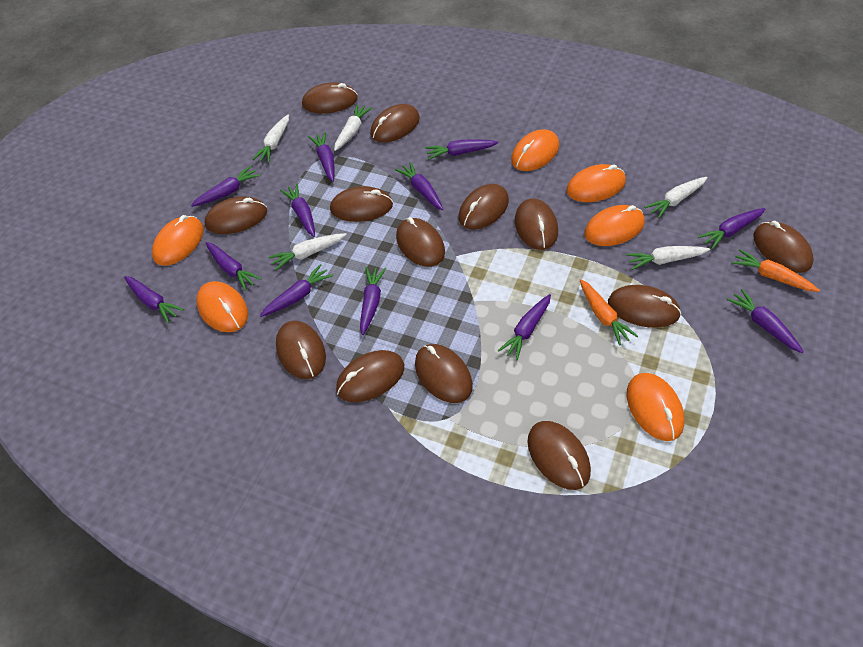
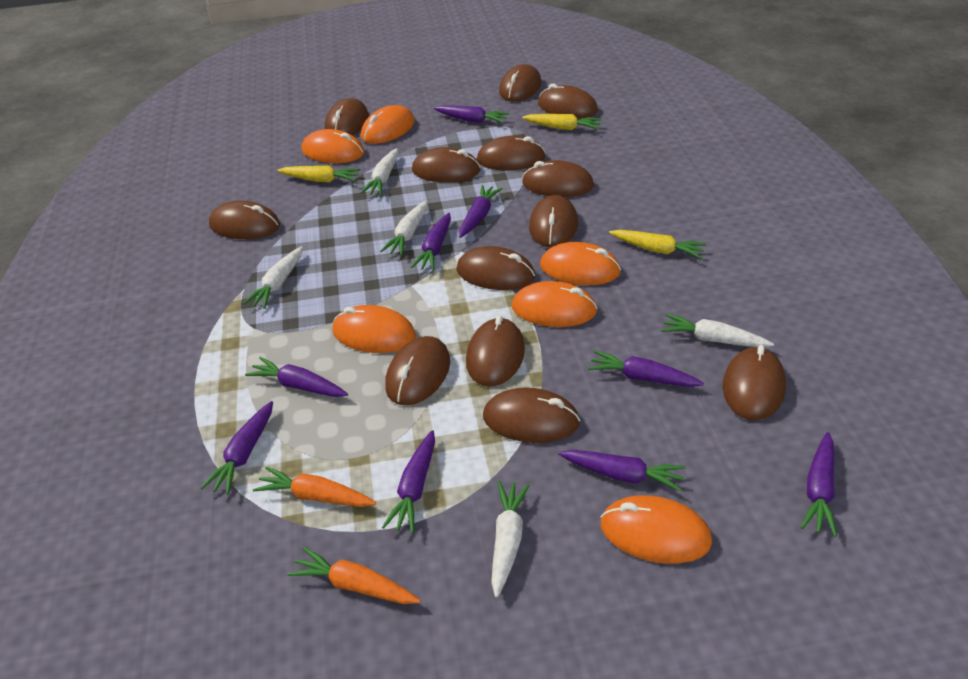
purple carrot: [124,276,184,323] [191,166,260,207] [206,242,261,291] [260,264,333,317] [280,184,315,237] [309,132,335,182] [360,267,386,335] [395,162,443,210] [425,139,499,160] [498,294,551,360] [698,208,765,250] [727,289,804,353] = 12 -> [200,401,273,495] [245,357,348,397] [382,430,435,533] [410,213,451,271] [434,105,509,123] [459,185,503,238] [558,450,686,492] [588,350,704,387] [801,432,837,537] = 9
yellow carrot: none = 0 -> [277,166,361,182] [522,114,602,130] [609,230,706,259] = 3

